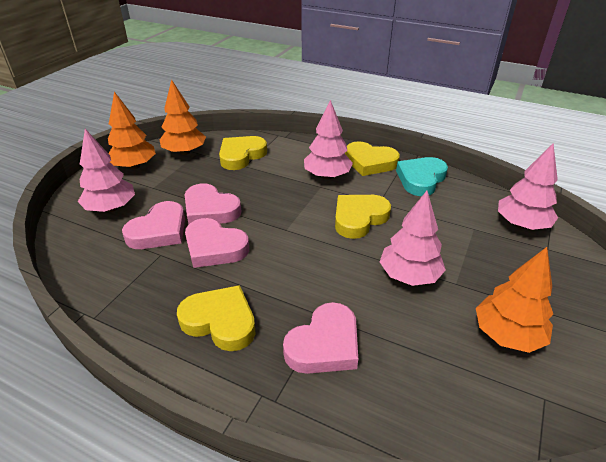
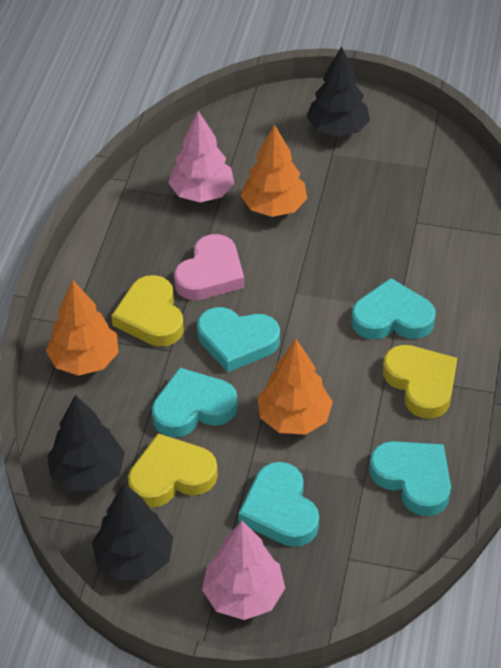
black tree: none = 0 -> [47,395,125,491] [92,483,173,581] [306,46,370,137] = 3
pink heart: [122,201,185,249] [185,183,241,224] [185,218,249,268] [283,302,358,374] = 4 -> [174,234,244,300] = 1
pink tree: [78,129,135,212] [304,100,353,179] [380,191,446,286] [498,144,558,230] = 4 -> [168,111,234,203] [202,521,285,620] = 2
turquoise heart: [396,157,448,196] = 1 -> [152,367,238,437] [197,307,280,372] [238,462,319,547] [351,278,436,339] [369,441,451,516] = 5
yellow heart: [177,285,256,351] [219,136,267,170] [335,195,391,239] [345,141,400,176] = 4 -> [111,275,184,347] [128,433,218,508] [383,345,457,419] = 3

